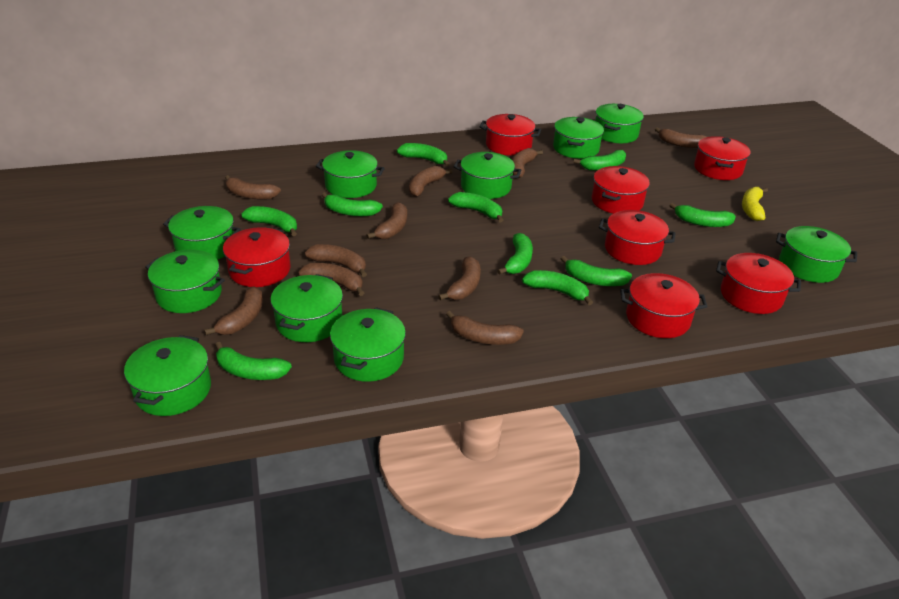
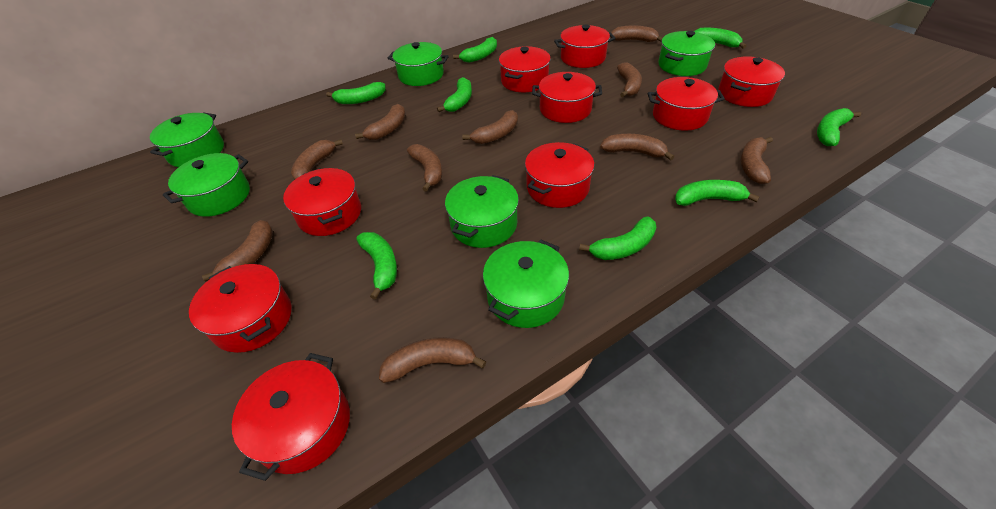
green banana: [215,342,292,380] [241,206,297,236] [322,192,383,216] [397,143,449,166] [448,192,503,222] [497,233,533,275] [522,270,593,305] [561,256,632,286] [574,150,626,171] [669,203,736,227] = 10 -> [326,82,385,104] [356,232,397,300] [437,77,472,112] [453,37,497,63] [579,217,656,260] [675,180,760,206] [694,28,746,49] [817,108,861,146] = 8
green pot: [124,335,211,416] [145,250,225,313] [163,206,241,260] [271,274,343,342] [316,150,385,198] [330,308,406,382] [454,152,521,199] [553,117,604,159] [595,104,644,143] [776,226,857,283] = 10 -> [150,112,224,167] [163,153,250,217] [388,42,449,86] [445,175,519,248] [483,239,569,328] [658,31,715,76] = 6
red pot: [223,227,291,287] [480,114,541,156] [592,166,650,214] [599,210,676,265] [620,273,708,338] [694,136,750,180] [716,253,801,314] = 7 -> [189,264,292,353] [232,353,350,481] [283,168,361,236] [499,46,551,92] [525,142,594,208] [532,72,602,123] [554,24,615,68] [648,77,725,131] [718,56,785,107] = 9
yellow banana: [742,187,768,221] = 1 -> none = 0

